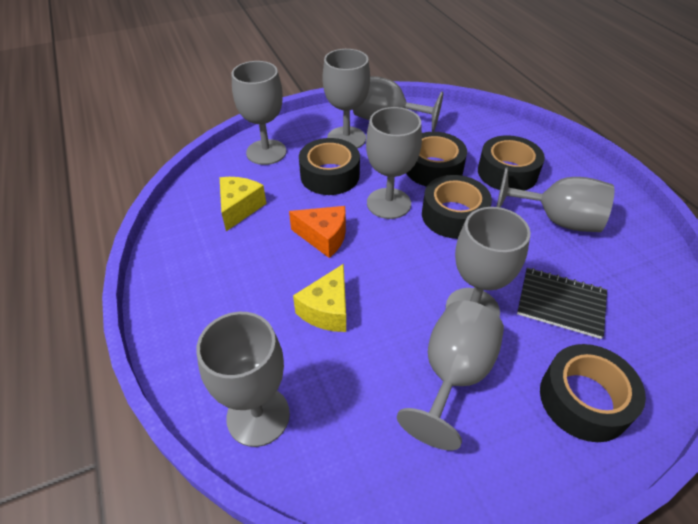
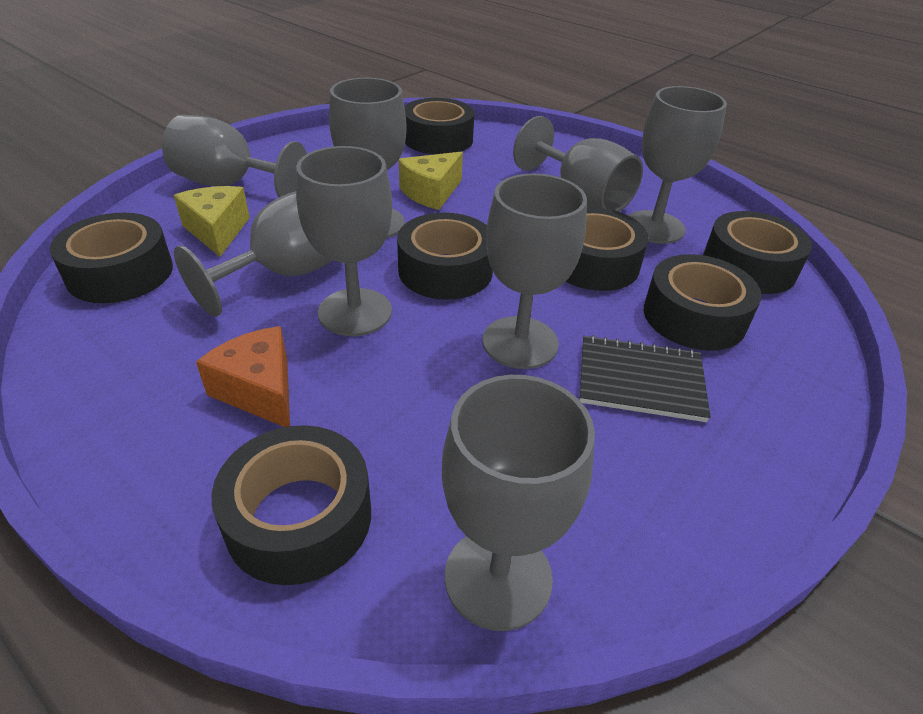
black tape: [299,138,360,195] [406,132,467,186] [422,175,492,239] [478,135,545,191] [540,344,646,442] = 5 -> [50,213,173,303] [212,425,371,585] [397,213,493,300] [405,98,474,154] [565,207,649,291] [644,254,762,351] [703,211,812,294] = 7

